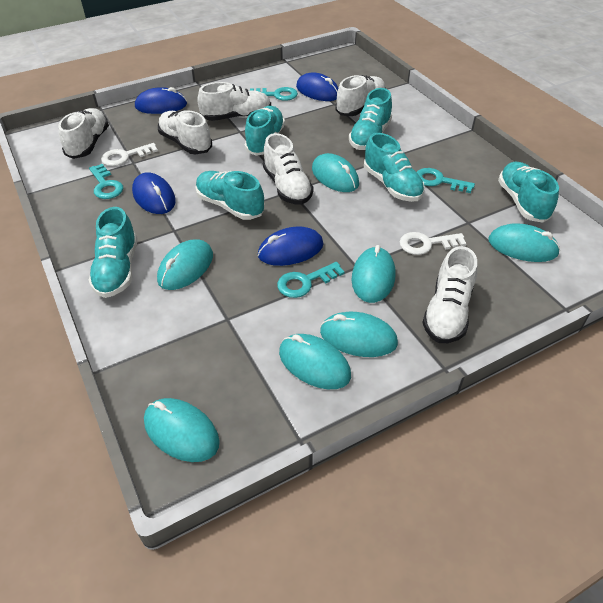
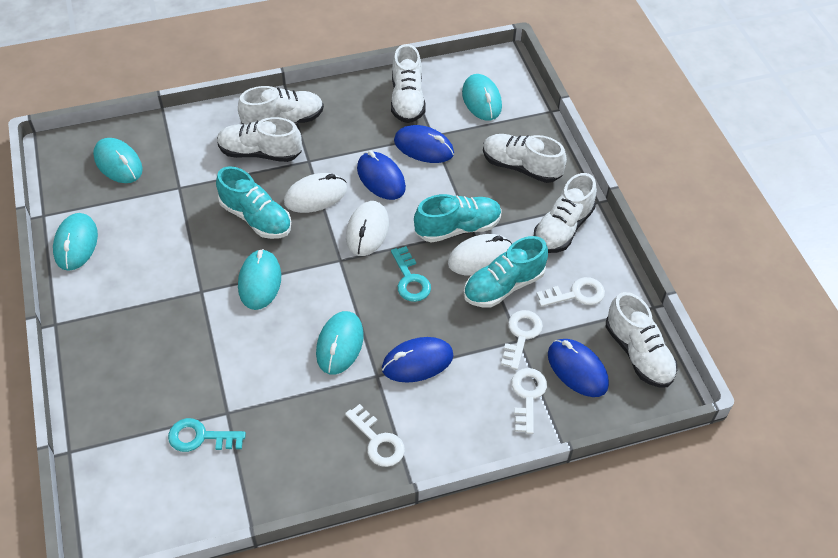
turquoise key: [89,164,123,199] [250,87,298,101] [277,262,345,298] [417,168,475,193] = 4 -> [168,418,246,452] [391,246,431,302] = 2
turquoise mouse: [144,398,220,462] [157,239,213,290] [279,334,351,389] [312,153,359,192] [320,312,398,357] [352,245,395,303] [488,223,560,262] = 7 -> [53,213,98,271] [93,138,143,183] [238,249,281,310] [316,311,364,375] [462,74,502,121] = 5
turquoise shoe: [88,207,138,298] [195,171,265,220] [245,106,285,156] [349,88,392,150] [364,133,425,202] [498,162,559,223] = 6 -> [216,166,291,239] [414,194,502,243] [463,236,548,307] = 3
white key: [101,143,158,166] [400,232,467,255] = 2 -> [345,404,405,467] [501,310,543,370] [511,368,547,434] [536,277,605,307] = 4
white mouse: none = 0 -> [284,173,347,213] [346,201,389,256] [448,234,512,276] = 3

